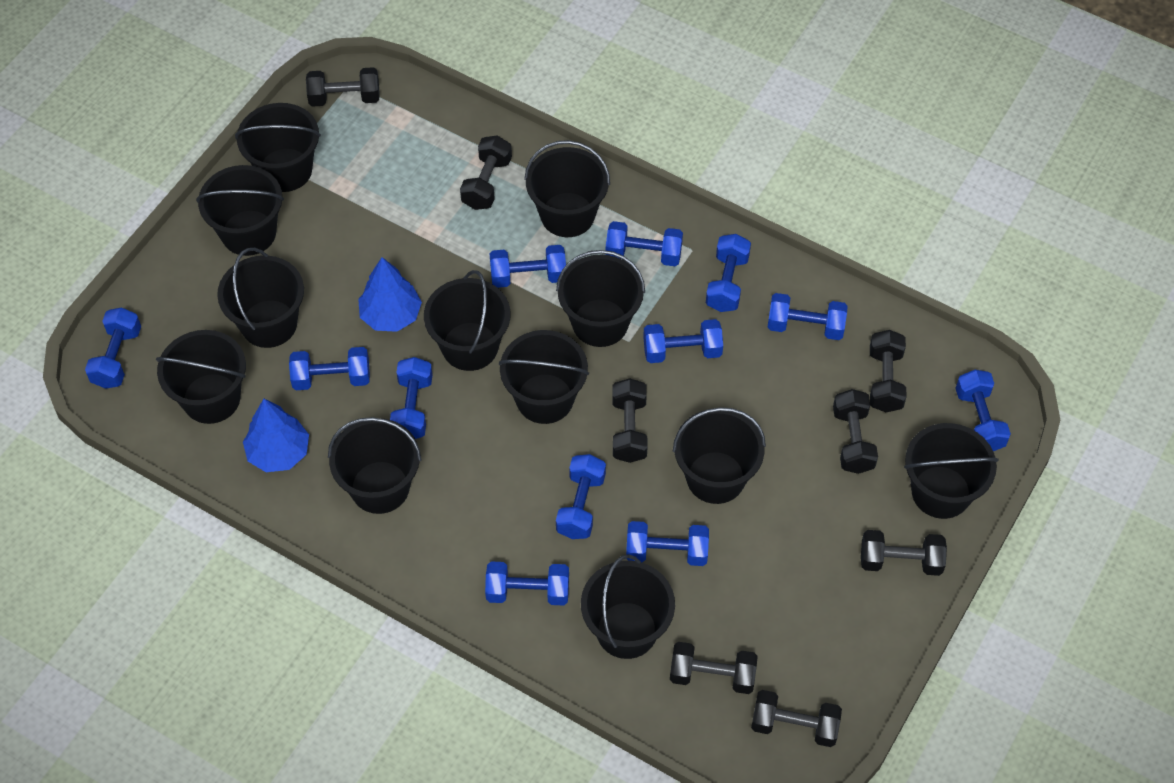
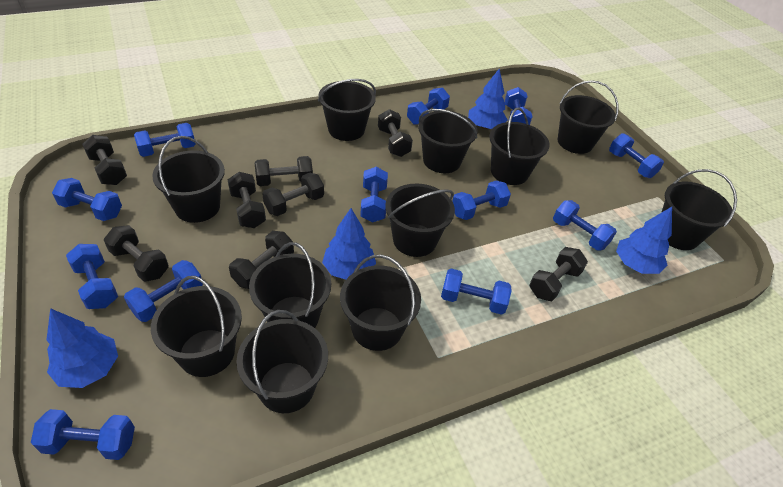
black bucket: [156,330,246,424] [196,165,284,256] [217,248,304,348] [235,103,321,192] [328,417,421,514] [424,270,510,371] [499,330,589,424] [524,140,610,237] [556,250,645,347] [581,555,675,659] [673,407,766,504] [904,423,999,519] = 12 -> [151,276,242,377] [152,136,225,223] [236,310,328,413] [249,242,331,328] [318,79,376,141] [340,255,421,351] [385,184,455,257] [418,109,478,173] [489,108,550,185] [558,80,618,154] [661,169,737,250] = 11
blue tree: [243,399,309,472] [358,257,422,332] = 2 -> [46,308,118,388] [322,208,376,280] [468,69,508,129] [616,207,672,274] = 4

